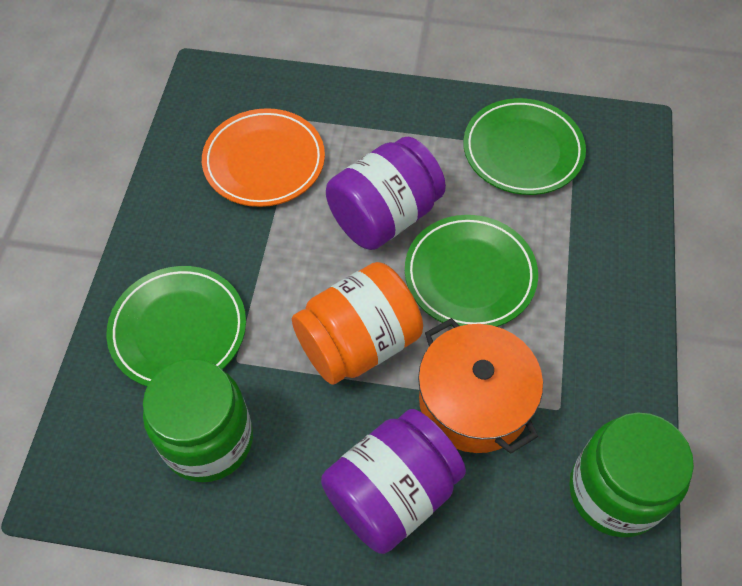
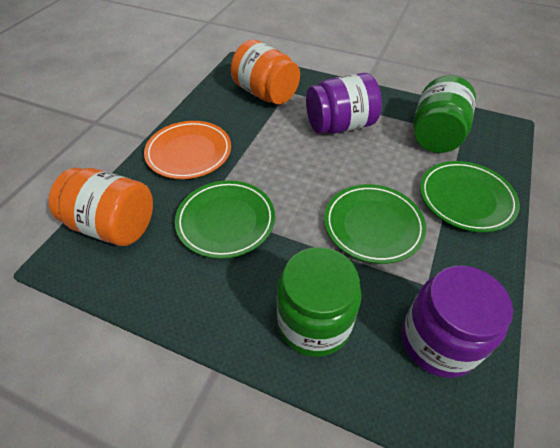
orange jar: [292,262,423,385] = 1 -> [49,168,153,246] [231,39,300,105] = 2
orange pot: [418,318,543,454] = 1 -> none = 0

